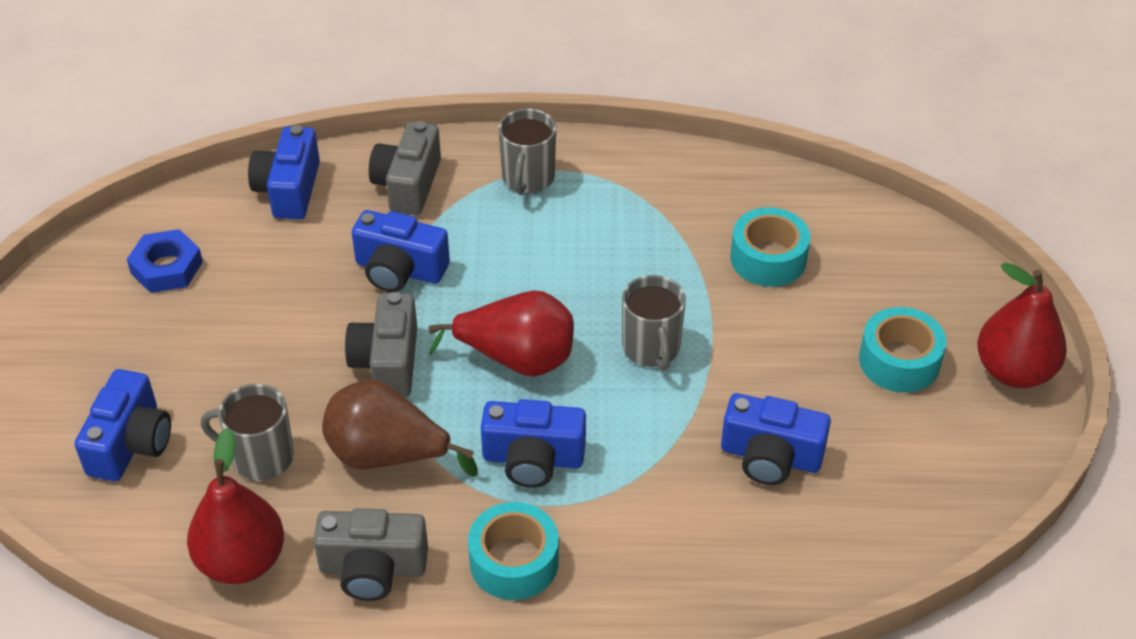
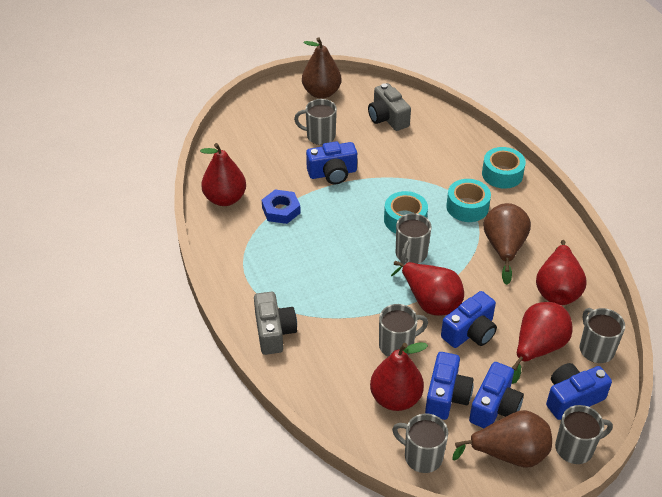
brown pear: [322,380,478,477] = 1 -> [302,38,341,99] [452,410,552,467] [484,203,531,285] = 3
grey camera: [313,508,428,601] [345,292,417,397] [369,121,441,215] = 3 -> [254,292,297,355] [368,83,411,131] = 2
grey mug: [201,384,294,480] [498,108,556,194] [622,275,686,370] = 3 -> [294,99,337,145] [379,304,428,357] [392,414,448,473] [396,213,431,265] [555,405,613,464] [580,308,625,363] = 6
red pear: [187,428,284,584] [428,291,574,377] [977,263,1067,388] = 3 -> [200,143,246,206] [370,342,428,411] [391,261,464,316] [512,302,573,384] [536,240,586,305] = 5

